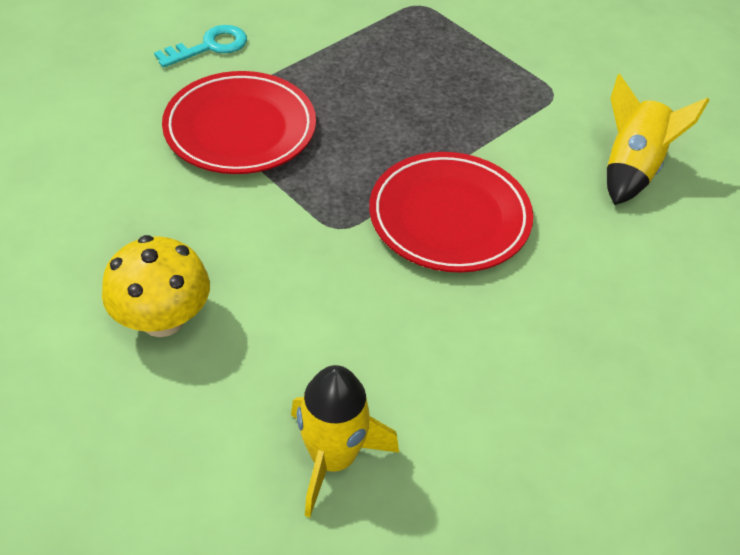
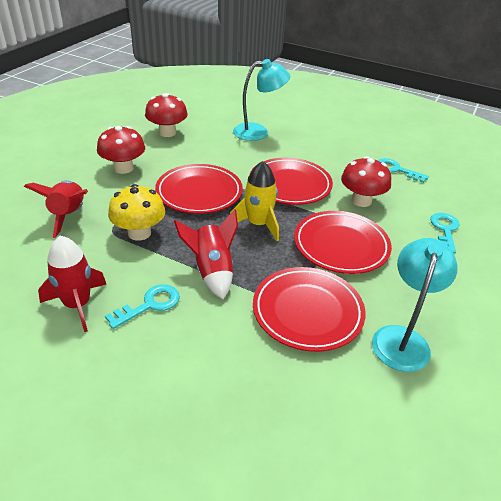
red mushroom: none = 0 -> [97,126,145,174] [145,93,188,137] [341,156,391,207] = 3
red plate: [162,71,316,174] [369,152,533,273] = 2 -> [155,164,243,214] [249,158,333,205] [253,267,366,352] [294,211,392,274] = 4
red rocket: none = 0 -> [24,180,88,238] [38,236,107,332] [174,209,238,299] = 3
turquoise key: [154,25,247,68] = 1 -> [105,284,180,329] [377,158,429,183] [430,213,460,253] = 3
turquoise lamp: none = 0 -> [233,59,290,141] [372,238,458,372] = 2
yellow rocket: [291,365,399,518] [607,73,709,205] = 2 -> [230,161,279,241] = 1

